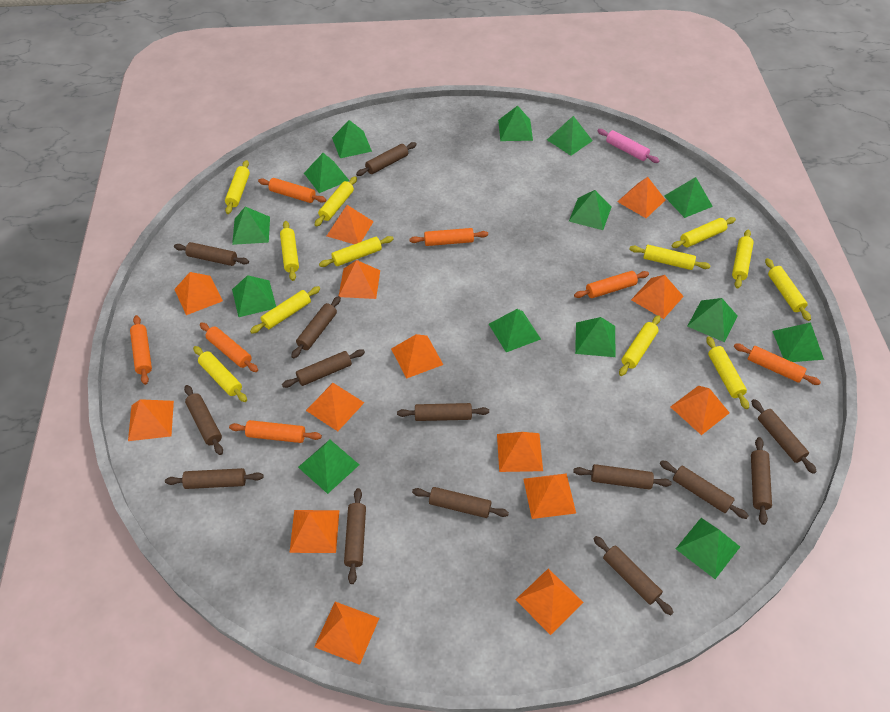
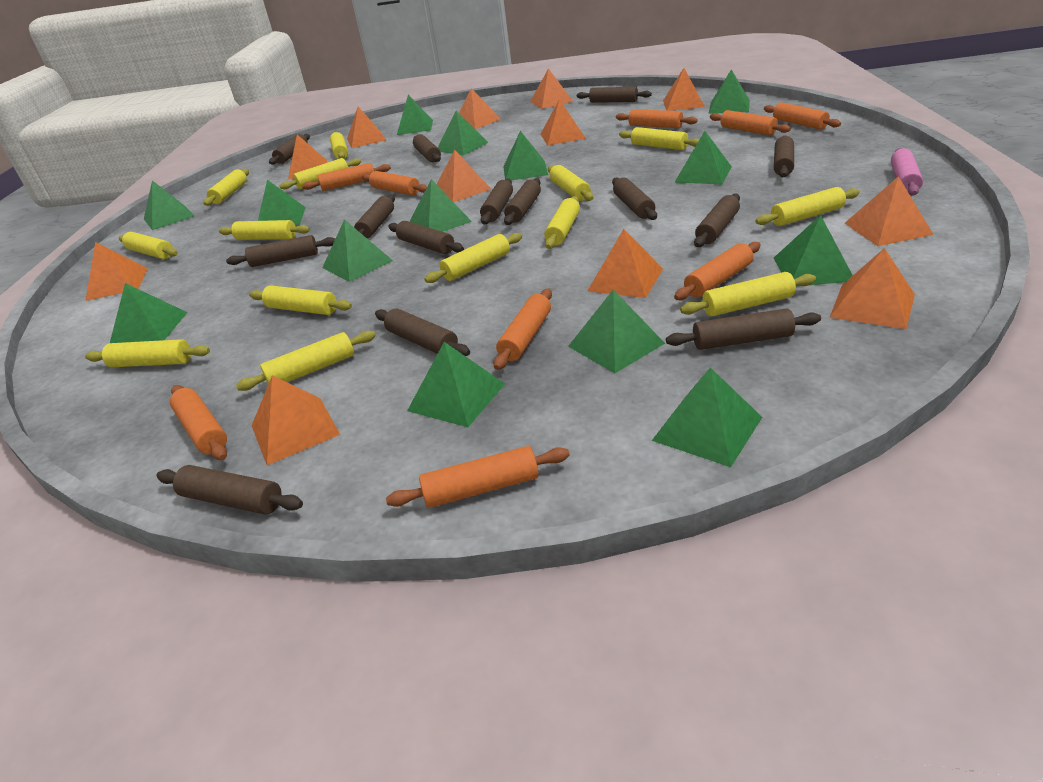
orange pyramid: [128,399,174,441] [174,272,223,315] [289,510,340,553] [306,383,365,431] [314,602,379,665] [327,205,374,244] [339,260,380,299] [391,334,443,379] [497,432,543,472] [515,569,583,635] [523,473,576,519] [617,177,665,218] [631,275,684,319] [670,386,730,435] = 14 -> [85,242,148,301] [251,376,340,465] [288,135,327,179] [347,107,386,148] [437,150,491,202] [459,88,500,130] [530,68,573,109] [540,99,586,145] [588,229,663,298] [663,68,705,111] [829,248,915,329] [845,176,934,246] = 12
orange rolling pin: [130,315,152,385] [200,322,258,372] [229,420,322,443] [258,178,326,203] [409,228,488,246] [574,271,649,298] [734,344,821,385] = 7 -> [170,385,227,460] [302,163,391,191] [362,171,427,195] [386,446,570,508] [494,289,552,370] [616,109,698,128] [674,242,761,300] [710,110,791,135] [764,102,841,130] = 9
yellow rolling pin: [193,346,247,402] [225,160,250,214] [250,286,320,334] [280,221,299,281] [315,176,357,227] [319,236,393,267] [619,315,661,376] [629,245,711,270] [672,217,736,248] [706,336,749,409] [732,230,754,288] [765,258,811,321] = 12 -> [85,339,210,367] [119,232,178,259] [203,169,249,206] [219,220,310,240] [236,331,376,391] [249,286,352,315] [279,158,361,189] [330,132,348,159] [425,233,522,283] [544,196,580,249] [548,165,593,201] [619,127,699,150] [680,272,816,316] [755,187,860,226] = 14

